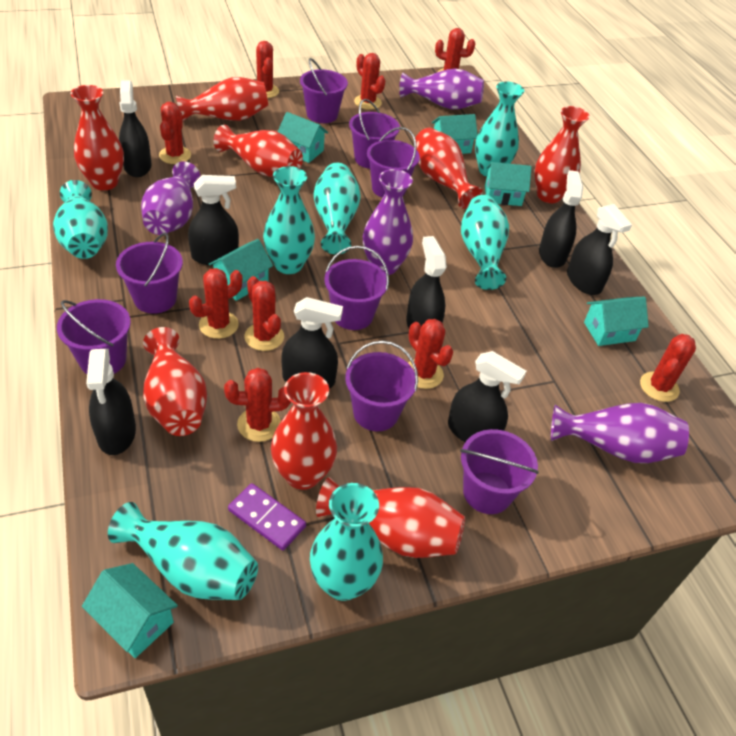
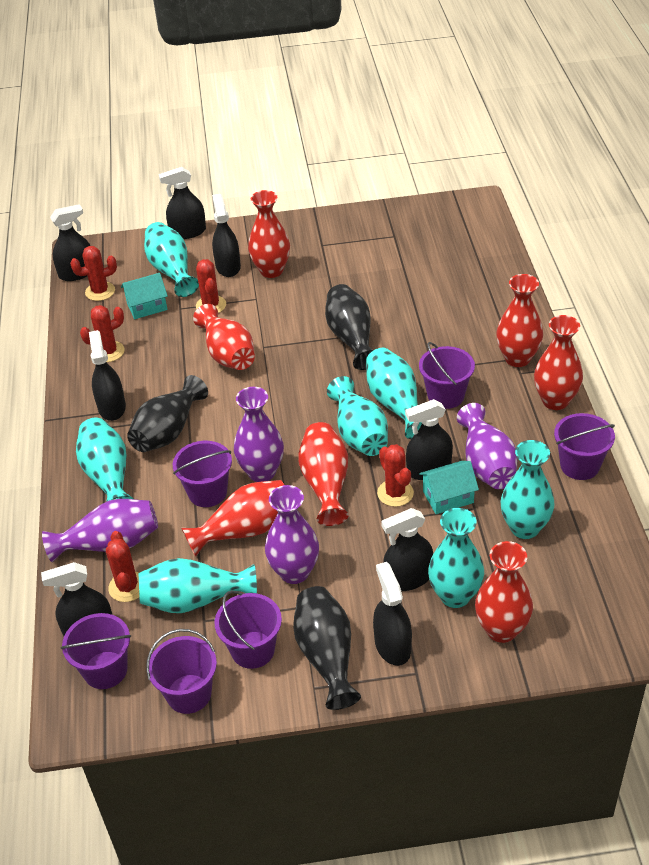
black vase: none = 0 -> [127,375,208,452] [293,586,361,710] [325,284,373,370] = 3
purple bucket: [57,299,131,374] [116,233,183,314] [300,58,348,123] [324,246,389,330] [345,341,418,431] [349,99,400,169] [367,127,420,198] [460,429,539,514] = 8 -> [61,613,131,689] [146,629,217,714] [173,441,232,507] [214,590,282,669] [419,342,475,409] [554,413,615,480] = 6
purple domino: [228,483,306,550] = 1 -> none = 0
red cactus: [159,102,191,164] [189,268,242,339] [224,368,291,442] [244,276,284,351] [256,41,279,98] [354,53,386,110] [408,319,453,389] [435,28,476,72] [640,334,696,402] = 9 -> [70,246,117,301] [80,305,125,362] [106,531,139,602] [196,259,226,313] [377,444,414,507] = 5
red vase: [70,85,124,191] [143,327,207,436] [176,77,268,121] [214,125,303,177] [271,372,337,490] [316,477,465,558] [415,128,483,209] [534,106,590,203] = 8 -> [181,480,284,557] [193,304,255,370] [248,190,290,278] [298,422,348,526] [475,541,533,643] [496,274,543,367] [534,315,583,410] = 7
turquoise house: [82,563,178,658] [209,239,273,301] [278,112,328,163] [432,114,478,154] [485,162,532,206] [584,297,649,346] = 6 -> [121,273,168,319] [419,461,479,514] = 2

